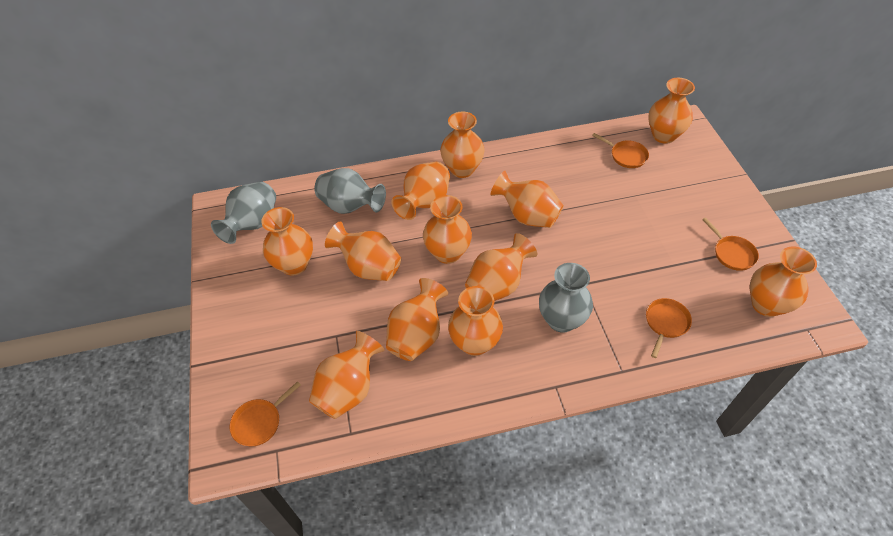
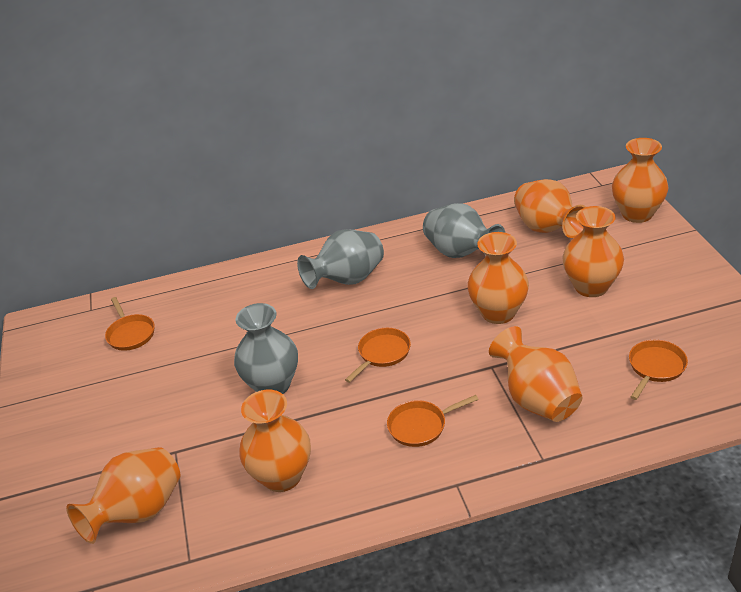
orange vase: [261,207,313,276] [309,331,385,419] [325,222,401,281] [386,278,448,361] [391,162,450,220] [423,195,472,264] [440,111,485,178] [448,286,503,356] [465,233,537,301] [491,171,564,228] [648,78,695,144] [750,246,817,317] = 12 -> [66,447,181,544] [239,390,311,492] [467,232,529,324] [489,326,582,422] [514,179,586,238] [562,206,624,297] [612,138,669,223] = 7

